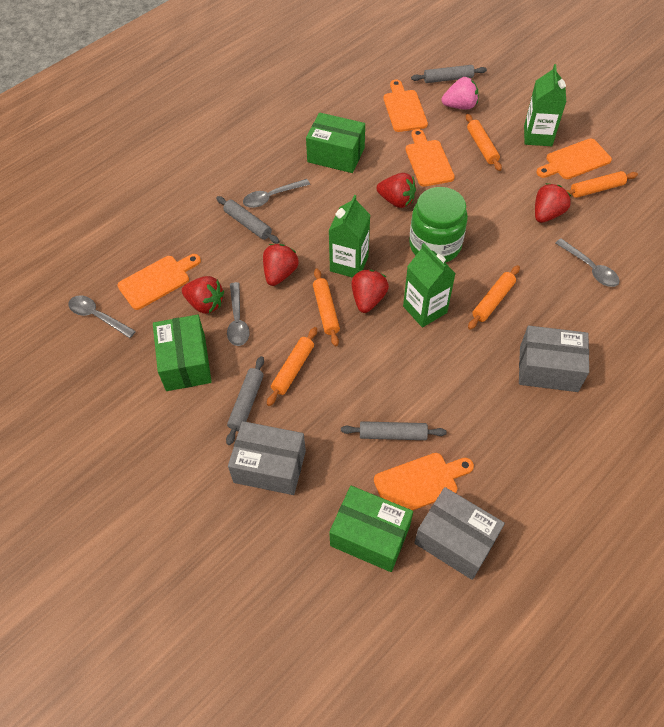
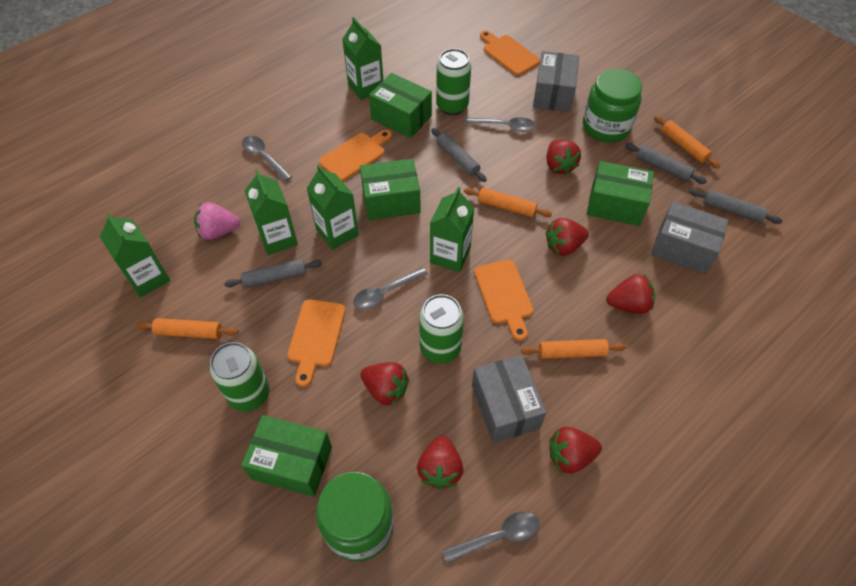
green box: [153,315,212,391] [306,112,365,173] [329,486,413,572] = 3 -> [241,415,332,497] [360,159,421,220] [369,73,432,138] [587,161,654,226] = 4
green can: none = 0 -> [210,342,269,412] [419,294,464,364] [436,49,471,115] = 3
green carton: [328,195,370,278] [403,243,456,327] [524,64,566,146] = 3 -> [100,212,170,298] [245,169,298,255] [306,164,359,250] [342,17,383,100] [430,187,474,272] = 5
green jar: [409,187,468,263] = 1 -> [316,472,394,562] [583,69,642,142] = 2
orange cutting board: [118,254,201,310] [374,453,474,510] [383,80,428,132] [406,129,455,187] [536,138,612,179] = 5 -> [287,299,346,387] [319,130,392,182] [474,260,533,341] [480,31,540,76] = 4
orange rolling pin: [267,327,317,406] [313,268,340,346] [466,114,502,171] [468,265,520,330] [566,171,638,198] = 5 -> [136,318,238,339] [464,188,552,217] [521,339,626,359] [654,116,720,168] = 4
red strawberry: [182,276,224,314] [263,244,299,286] [351,270,389,313] [377,173,416,208] [535,183,571,223] = 5 -> [361,362,409,406] [417,435,463,489] [546,218,589,256] [547,139,581,175] [549,427,602,474] [606,274,655,314] = 6

